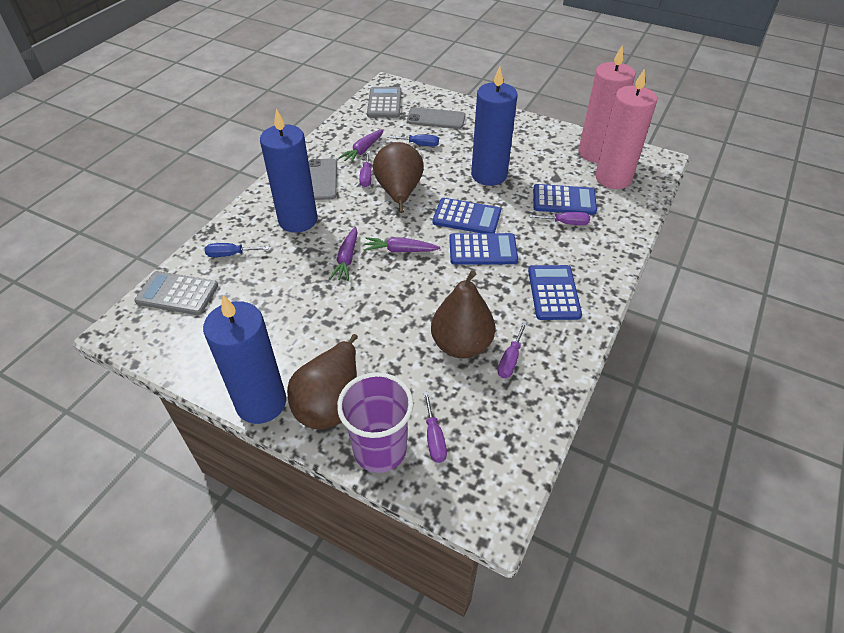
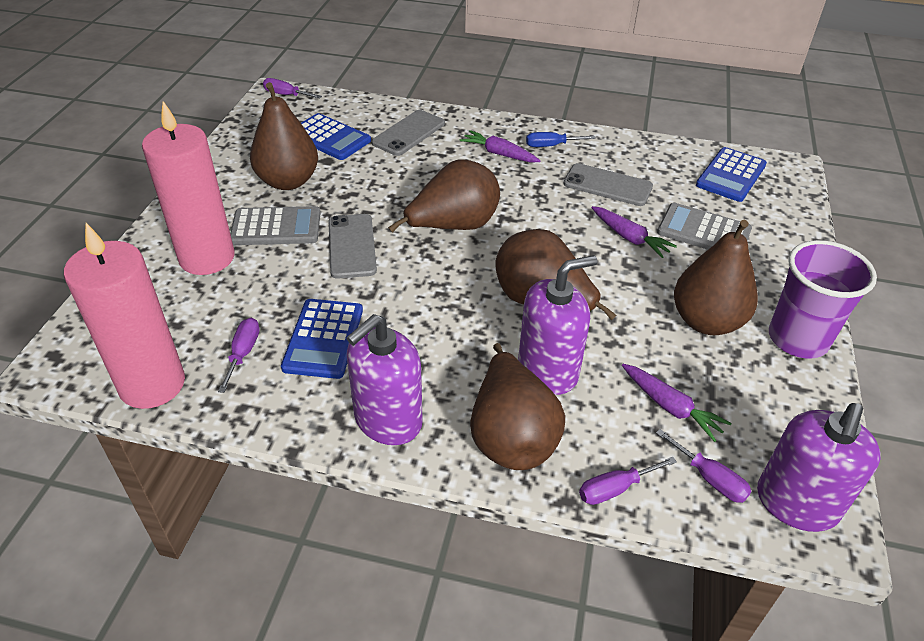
blue calculator: [432,198,501,233] [449,233,518,265] [528,265,582,320] [533,184,597,215] = 4 -> [281,299,363,379] [301,113,371,160] [696,147,767,202] = 3
blue candle: [203,295,286,424] [260,109,317,233] [471,66,517,186] = 3 -> none = 0
blue screwdriver: [205,243,269,257] [387,134,439,147] = 2 -> [526,132,595,147] = 1
brown pear: [287,334,358,430] [373,142,424,213] [431,270,495,359] = 3 -> [250,82,318,190] [388,159,500,233] [470,343,565,470] [495,229,617,320] [674,220,758,335] = 5
grey phone: [309,158,337,200] [407,107,466,129] = 2 -> [329,214,377,279] [372,110,445,156] [563,163,653,206] = 3
purple soap dispenser: none = 0 -> [346,314,423,445] [518,255,598,395] [757,403,881,532] = 3

